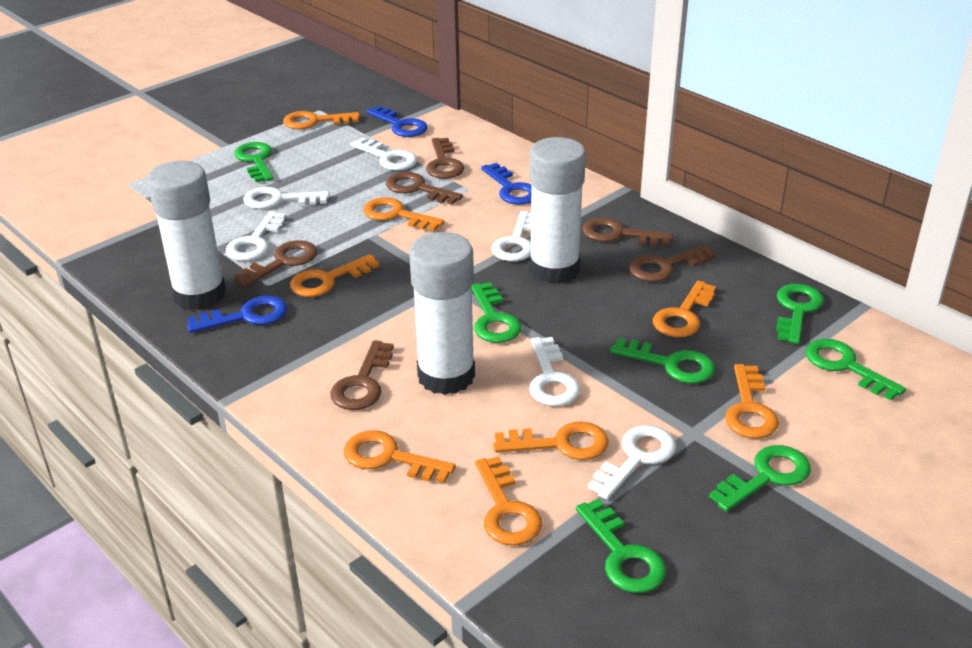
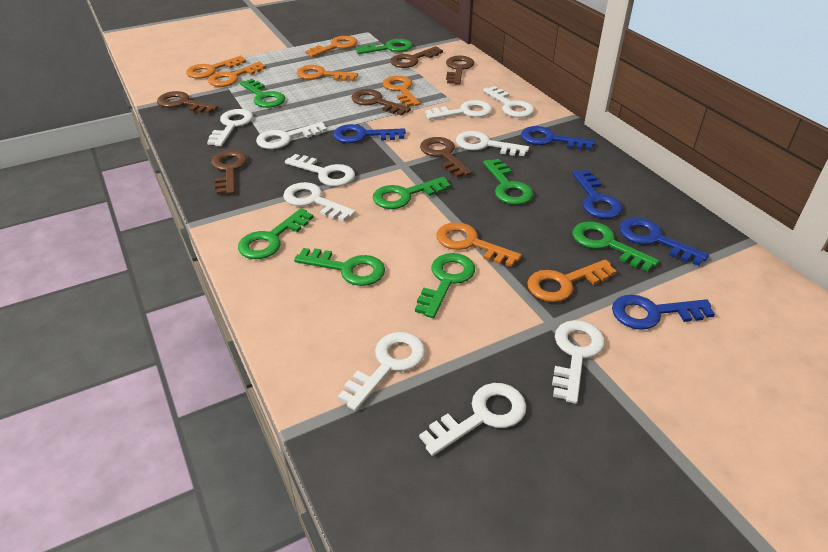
blue key: [187,296,287,333] [366,106,428,137] [481,163,532,205] = 3 -> [333,124,406,143] [521,126,595,150] [572,170,623,219] [612,295,715,330] [620,218,709,266] = 5
green key: [234,142,273,182] [472,282,521,343] [576,499,666,593] [610,338,715,383] [709,445,811,512] [776,284,824,344] [805,339,906,400] = 7 -> [238,208,314,259] [240,79,285,108] [294,248,385,286] [355,39,413,54] [373,177,451,209] [415,253,475,318] [483,159,533,205] [573,222,659,272] = 8
orange key: [283,111,360,129] [290,254,380,297] [344,430,456,483] [363,197,445,231] [475,456,542,546] [493,421,609,460] [653,280,716,338] [725,364,779,439] = 8 -> [186,56,246,79] [208,62,266,87] [296,65,358,81] [305,36,358,57] [383,76,420,107] [436,222,522,267] [527,259,617,302] = 7
white glue stick: [147,161,226,310] [409,232,475,395] [530,137,586,284] = 3 -> none = 0
white key: [226,211,286,261] [243,187,330,209] [350,137,417,171] [491,211,531,261] [529,337,580,406] [587,425,676,500] = 6 -> [207,109,253,146] [256,122,327,149] [283,182,356,222] [285,154,355,186] [338,332,425,411] [419,383,526,456] [425,100,492,120] [456,131,529,156] [483,86,534,118] [552,320,605,404] = 10

